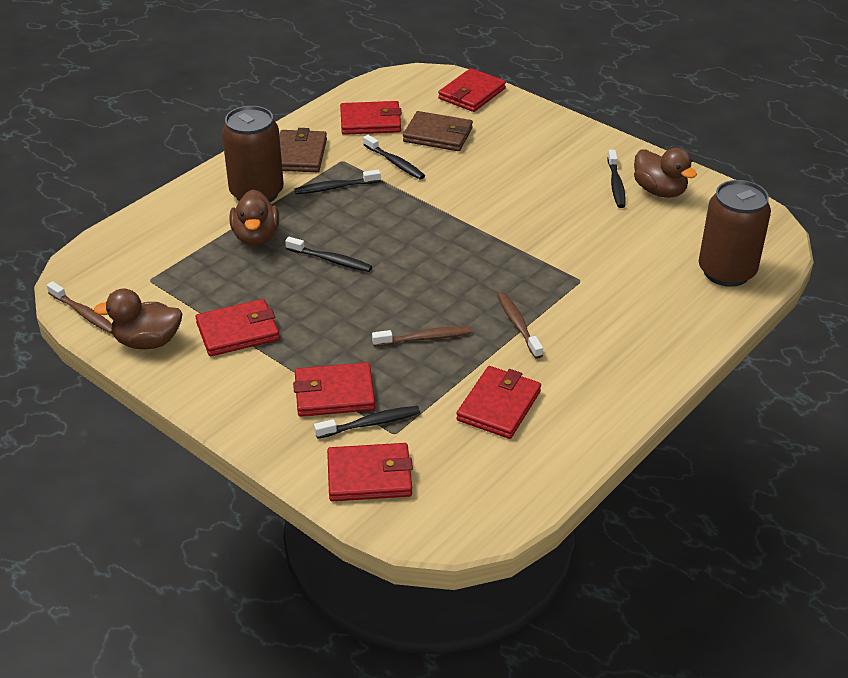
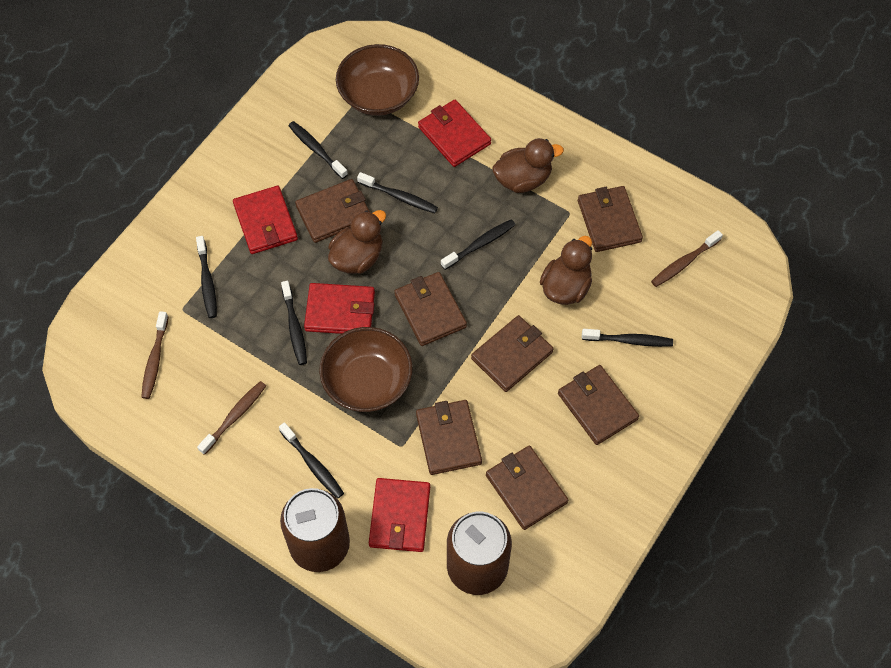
black toothbrush: [285,237,372,272] [294,170,381,194] [314,406,420,439] [363,135,425,180] [608,150,625,208] = 5 -> [196,236,217,318] [279,422,344,499] [281,281,307,365] [288,121,348,179] [357,172,438,213] [441,219,516,270] [582,329,673,347] = 7
brown bowl: none = 0 -> [319,327,413,412] [336,44,419,116] = 2
brown wallet: [279,128,327,172] [403,111,473,151] = 2 -> [295,179,370,243] [394,272,467,346] [416,400,482,475] [471,315,554,392] [486,446,568,530] [558,365,639,445] [578,186,643,252] = 7
red wallet: [196,299,280,356] [293,363,375,417] [327,443,413,501] [340,101,402,135] [438,68,506,112] [456,366,541,439] = 6 -> [233,186,298,254] [304,283,375,334] [369,478,430,552] [418,100,491,167] = 4

